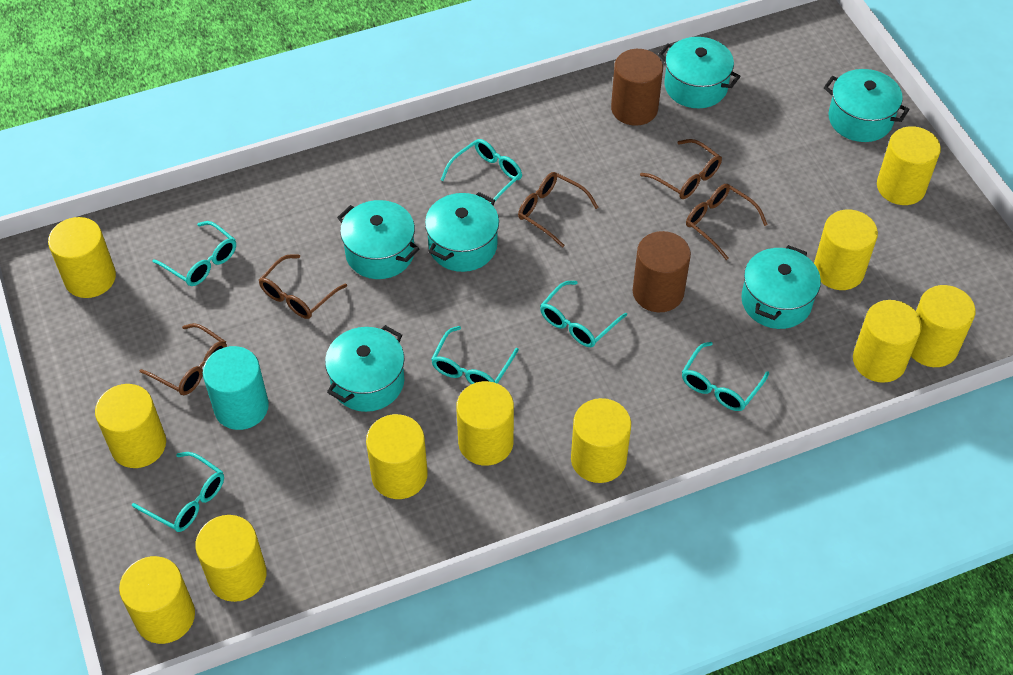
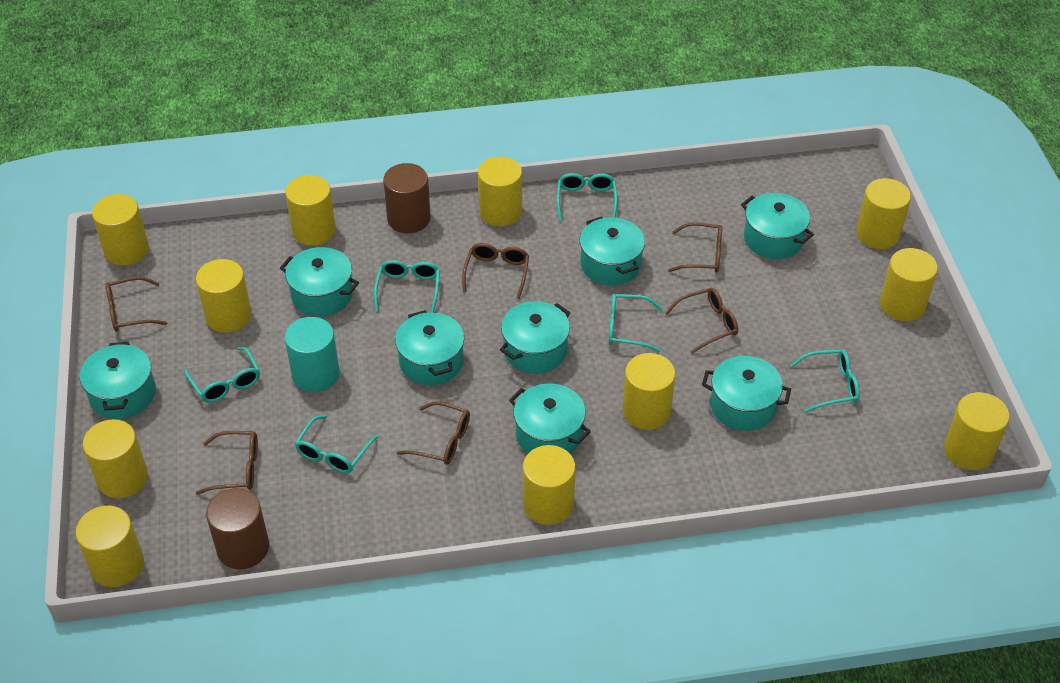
brown glasses: [139,323,227,395] [259,254,347,319] [518,172,599,248] [640,139,722,199] [686,184,768,260] = 5 -> [105,276,167,332] [196,431,258,495] [397,402,470,465] [462,243,529,299] [665,288,738,354] [668,222,722,273] = 6
turquoise pot: [325,325,404,412] [337,200,419,279] [425,192,499,272] [658,37,741,108] [741,245,821,329] [824,69,910,142] = 6 -> [80,342,156,419] [280,247,359,317] [395,310,464,385] [500,301,571,374] [509,384,591,454] [580,216,645,285] [702,356,791,431] [741,193,814,259] = 8

